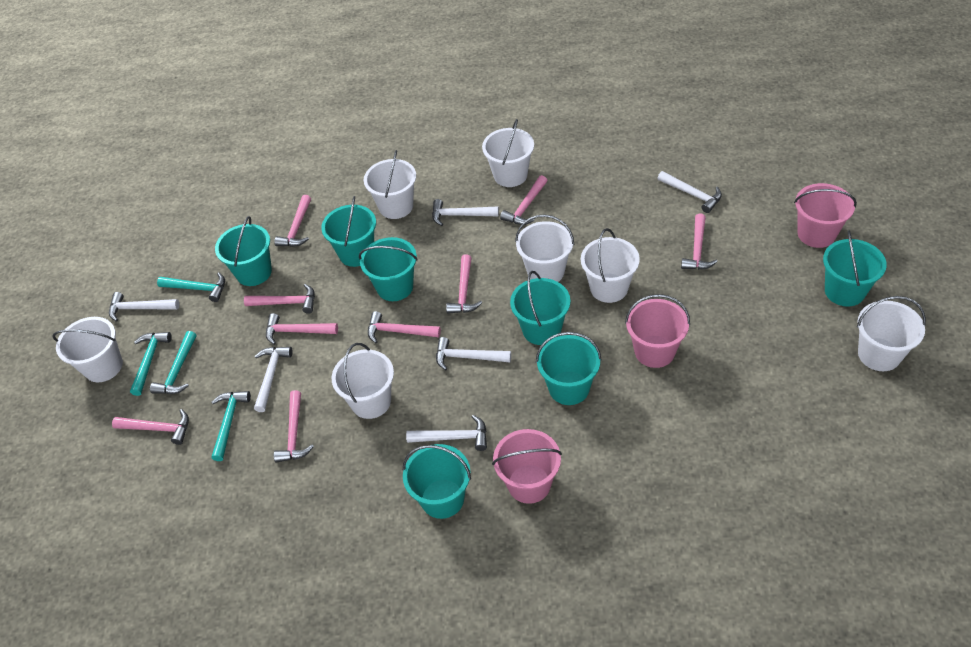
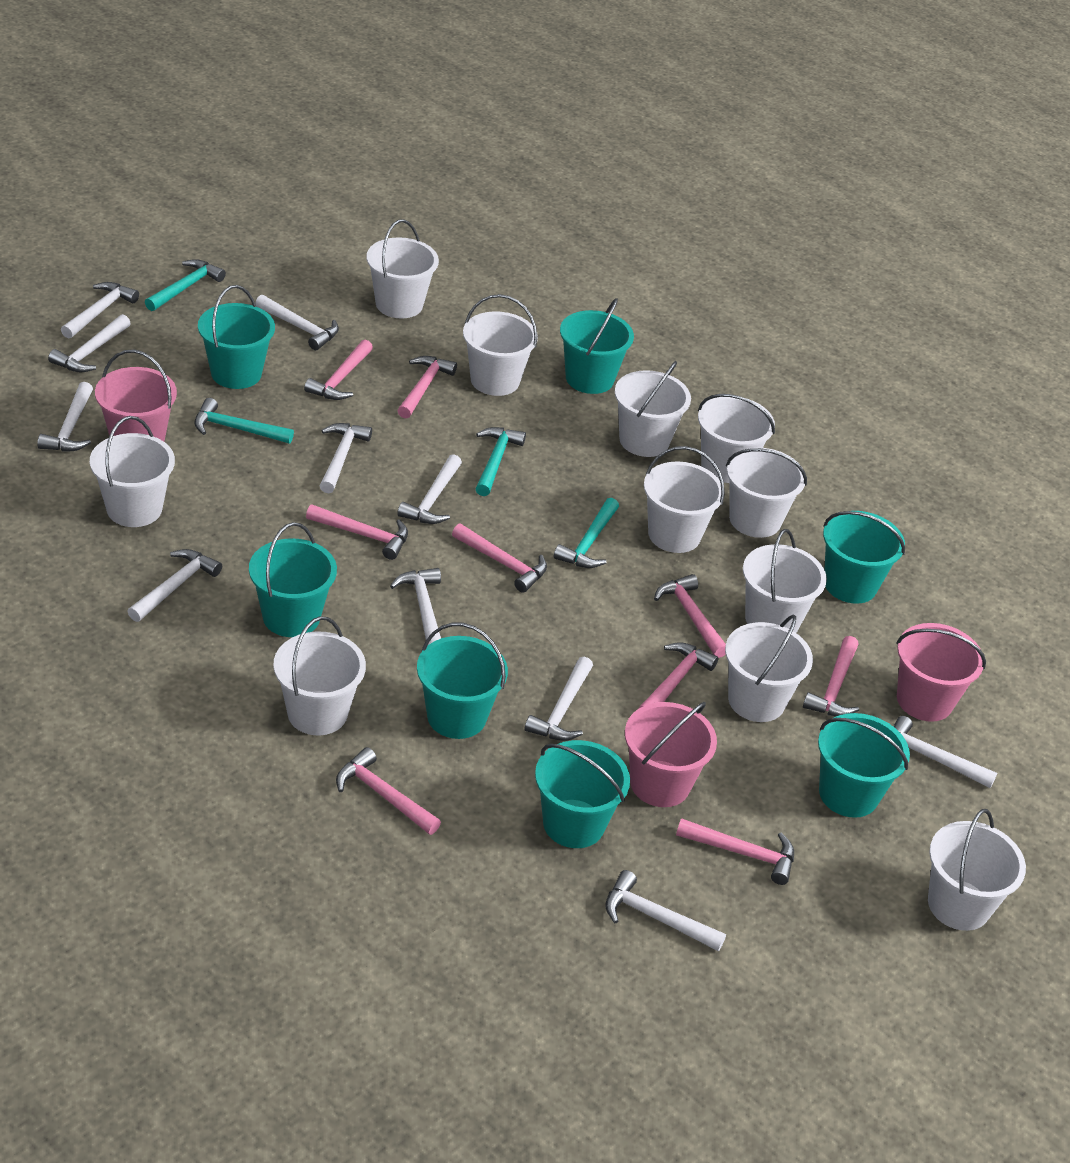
white bucket: [52,317,123,382] [331,343,394,419] [364,150,416,219] [482,119,534,187] [515,214,574,282] [581,228,640,303] [857,296,926,371] = 7 -> [90,416,175,527] [273,616,366,735] [367,219,439,318] [463,294,538,396] [615,361,691,457] [644,446,725,553] [698,394,775,483] [725,614,813,722] [726,448,807,538] [743,529,827,633] [928,809,1026,931] = 11
white hammer: [109,292,179,322] [254,347,293,412] [406,415,487,451] [432,199,499,226] [436,337,511,371] [657,171,722,213] = 6 -> [37,382,93,452] [48,314,131,372] [61,282,139,338] [127,549,222,622] [255,294,339,350] [320,423,372,493] [390,568,441,645] [397,454,462,524] [525,657,593,741] [605,870,726,951] [894,716,997,788] = 11

